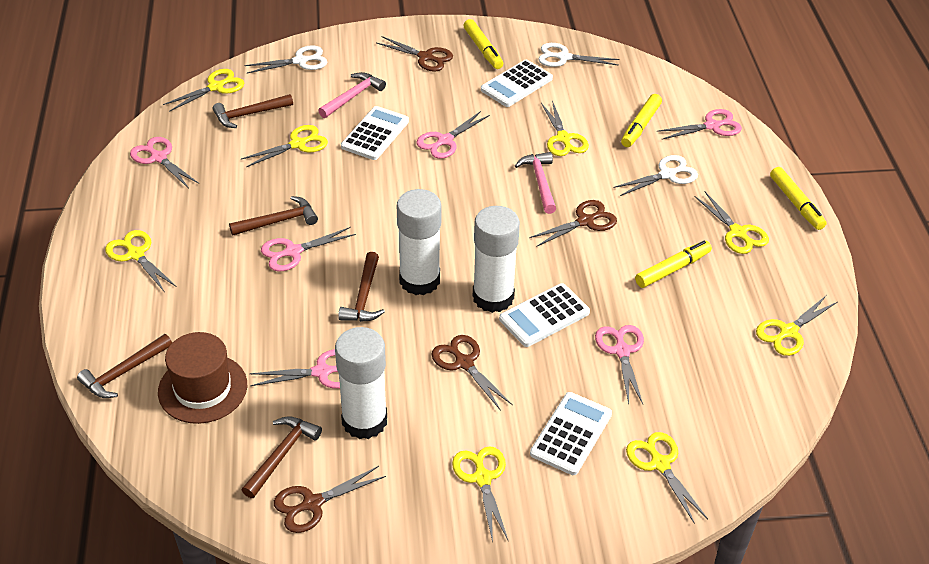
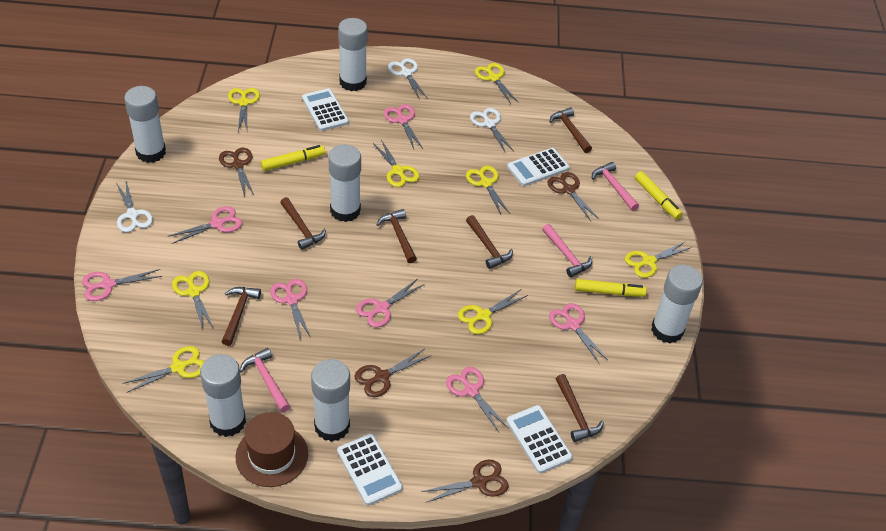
brown hammer: [77,334,172,398] [213,94,293,128] [229,196,318,236] [242,416,322,498] [338,252,385,322] = 5 -> [221,287,261,346] [280,197,326,250] [376,209,417,263] [466,215,513,269] [549,107,592,153] [556,374,604,442] = 6
pink hammer: [318,72,386,118] [515,152,556,214] = 2 -> [240,348,290,412] [542,224,592,277] [592,162,639,211] = 3
pink scissors: [130,137,199,188] [249,349,340,388] [261,227,356,271] [416,111,490,159] [595,325,644,404] [657,109,742,140] = 6 -> [82,269,162,301] [168,206,242,244] [270,279,311,338] [356,279,425,328] [384,104,423,149] [446,367,508,432] [549,303,608,364] = 7
white glue stick: [335,327,387,439] [397,189,442,295] [473,206,520,313] = 3 -> [124,86,166,163] [200,354,246,437] [311,359,350,442] [328,144,361,222] [338,18,368,91] [651,265,703,344] = 6
yellow marker: [463,19,503,69] [621,94,662,147] [635,241,712,288] [770,167,826,230] = 4 -> [261,145,325,171] [575,279,647,297] [635,171,683,219] = 3

